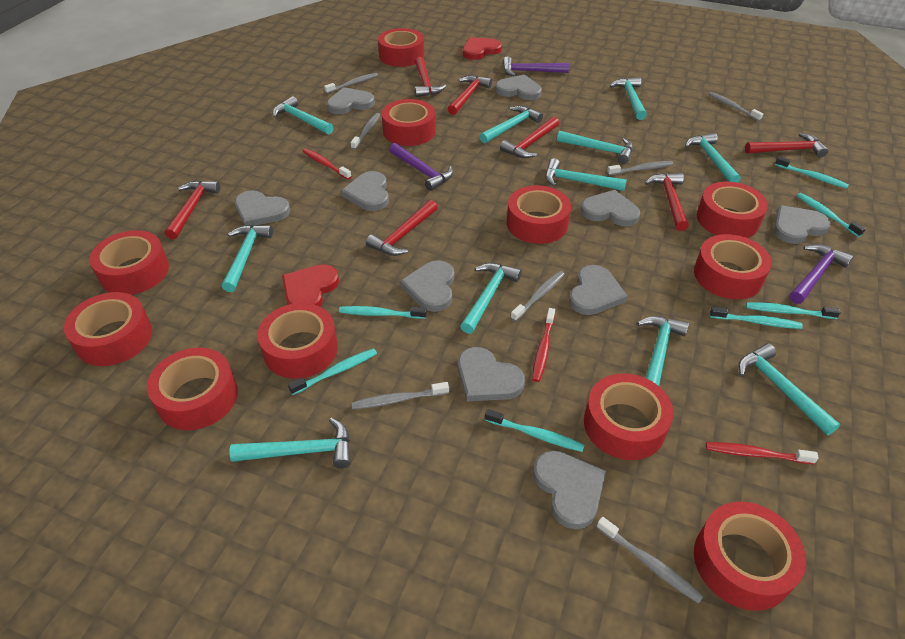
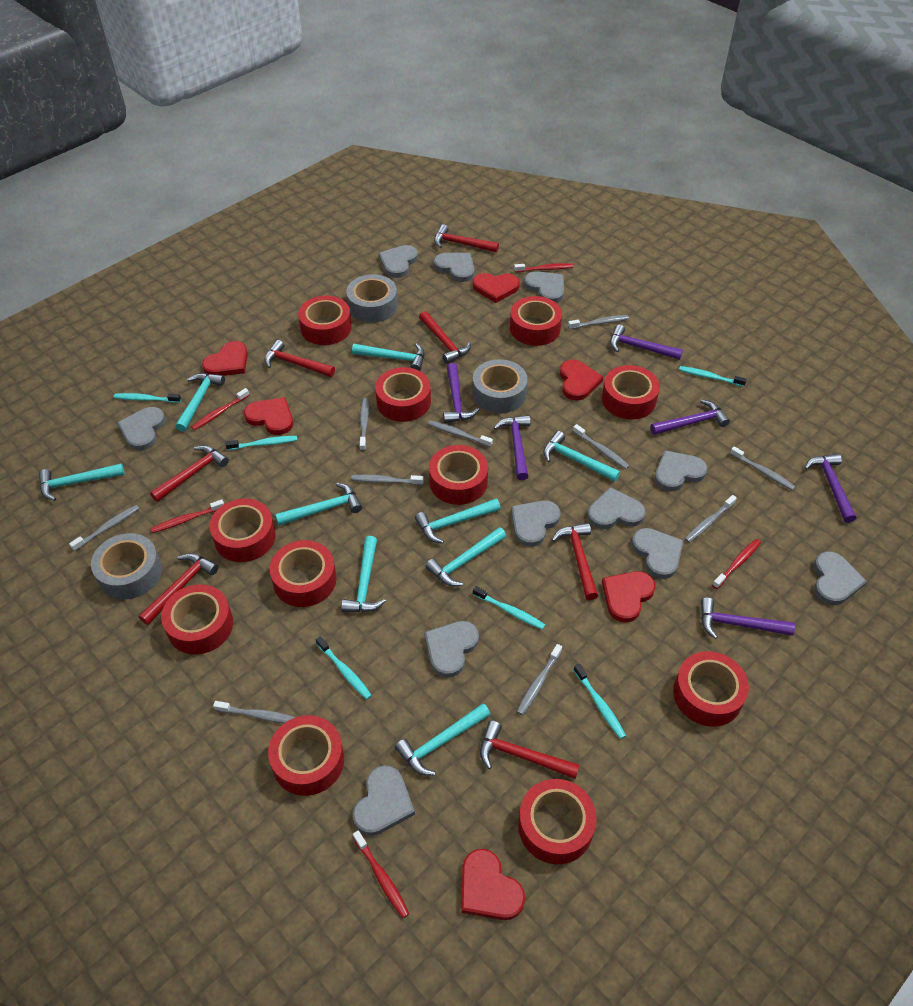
grey heart: [235,190,290,226] [327,87,375,114] [341,171,389,211] [400,260,455,312] [458,347,525,401] [495,74,542,100] [533,451,606,529] [569,265,627,315] [581,190,640,226] [774,205,831,244] = 10 -> [117,407,165,451] [353,765,415,836] [378,245,418,278] [424,621,479,678] [434,253,474,282] [511,500,561,547] [524,271,564,303] [588,487,645,529] [632,528,684,579] [655,450,707,492] [814,551,867,605] = 11
grey tape: none = 0 -> [91,533,162,600] [346,274,398,323] [472,359,528,413] = 3
grey toothbrush: [324,73,378,94] [351,113,380,150] [351,382,449,409] [510,271,565,322] [596,517,704,604] [607,161,673,176] [708,92,763,121] = 7 -> [69,505,139,551] [213,701,295,723] [351,475,424,485] [360,398,369,451] [428,420,493,447] [517,644,562,715] [568,315,629,329] [573,424,629,469] [685,495,737,543] [730,446,795,490] = 10
purple hammer: [389,143,453,191] [503,56,569,76] [790,244,853,304] = 3 -> [443,363,480,423] [494,415,531,480] [610,324,683,360] [650,399,730,435] [701,597,795,639] [805,453,856,523] = 6
red heart: [282,264,339,307] [463,37,502,60] = 2 -> [202,341,248,376] [244,397,293,435] [461,849,525,920] [473,273,520,303] [560,360,603,401] [602,571,655,623] = 6
red toothbrush: [302,149,352,180] [532,308,555,382] [706,442,819,464] = 3 -> [151,499,224,533] [192,388,249,430] [353,830,409,918] [514,263,574,272] [712,539,761,589] = 5
turquoise hammer: [222,225,273,292] [230,418,351,468] [273,96,334,134] [460,263,522,334] [479,106,543,144] [545,158,627,191] [557,131,633,164] [610,77,647,120] [637,316,689,386] [685,133,741,183] [738,343,840,435] = 11 -> [39,463,125,501] [175,373,225,432] [275,483,362,526] [341,536,386,612] [352,343,425,371] [395,703,491,776] [415,499,501,544] [425,527,506,586] [543,431,620,482] = 9
turquoise toothbrush: [288,348,377,395] [339,306,426,319] [485,409,584,452] [710,307,803,329] [746,302,841,319] [775,157,849,189] [797,193,865,237] = 7 -> [114,393,181,403] [225,436,297,450] [316,636,372,700] [473,586,545,630] [573,664,626,739] [679,366,747,387] = 6

